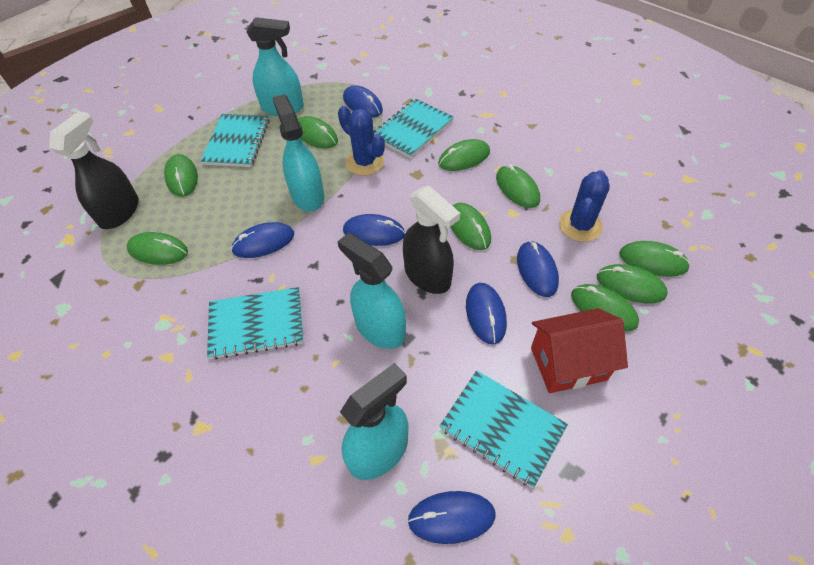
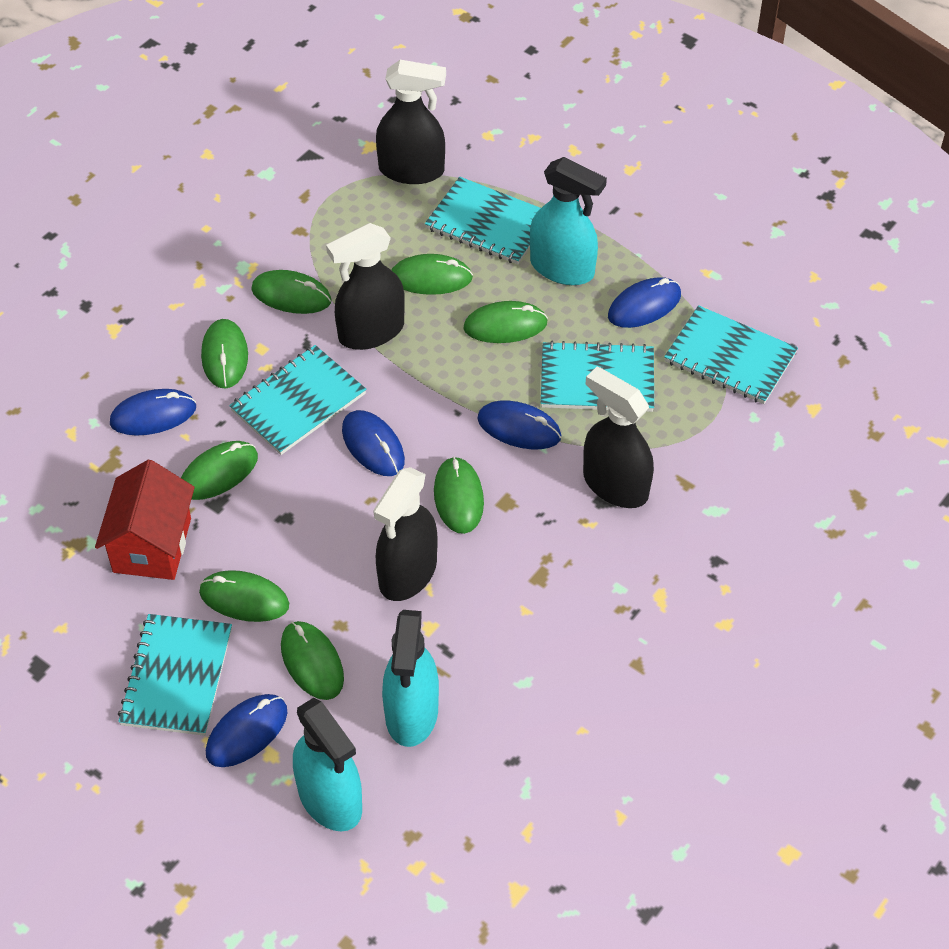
black spray bottle: [49,111,139,229] [403,185,460,294] = 2 -> [326,223,405,350] [373,467,438,601] [376,60,446,184] [583,367,654,508] = 4
blue cactus: [338,106,385,176] [559,170,610,242] = 2 -> none = 0
blue mouse: [231,222,294,258] [343,85,383,118] [343,214,405,246] [407,491,496,544] [466,283,507,345] [517,241,559,297] = 6 -> [110,389,196,436] [206,694,287,767] [342,410,405,476] [477,400,561,449] [608,277,681,328] = 5
green mouse: [127,232,188,265] [164,154,198,197] [298,116,338,148] [438,139,490,171] [451,203,491,250] [496,164,540,208] [571,284,639,332] [597,264,668,303] [619,241,690,277] = 9 -> [181,441,258,500] [199,570,289,622] [201,319,248,388] [251,270,331,314] [281,621,344,700] [392,254,473,295] [434,456,484,534] [463,301,548,343] = 8
turquoise notebook: [200,114,269,167] [207,287,304,360] [374,98,454,158] [440,370,568,488] = 4 -> [118,614,232,736] [229,345,366,455] [425,177,541,265] [541,341,654,412] [664,305,798,404] = 5
turquoise spray bottle: [246,17,304,116] [272,94,324,212] [337,233,406,349] [340,363,408,480] = 4 -> [293,698,362,831] [382,610,439,747] [530,157,607,285] = 3

